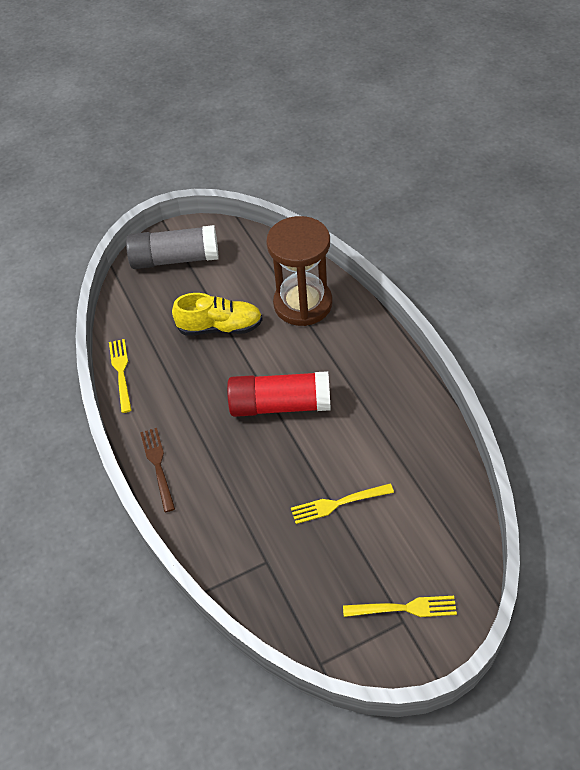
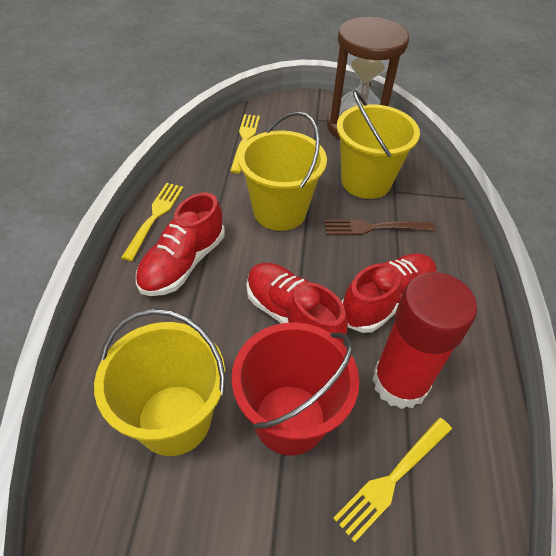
grey glue stick: [126,225,219,269] = 1 -> none = 0
red bucket: none = 0 -> [232,323,359,455] = 1
red shoe: none = 0 -> [136,192,225,296] [246,263,348,343] [342,253,437,333] = 3
yellow bucket: none = 0 -> [94,309,226,456] [238,111,327,231] [337,90,420,199] = 3
yellow shoe: [172,293,263,336] = 1 -> none = 0

